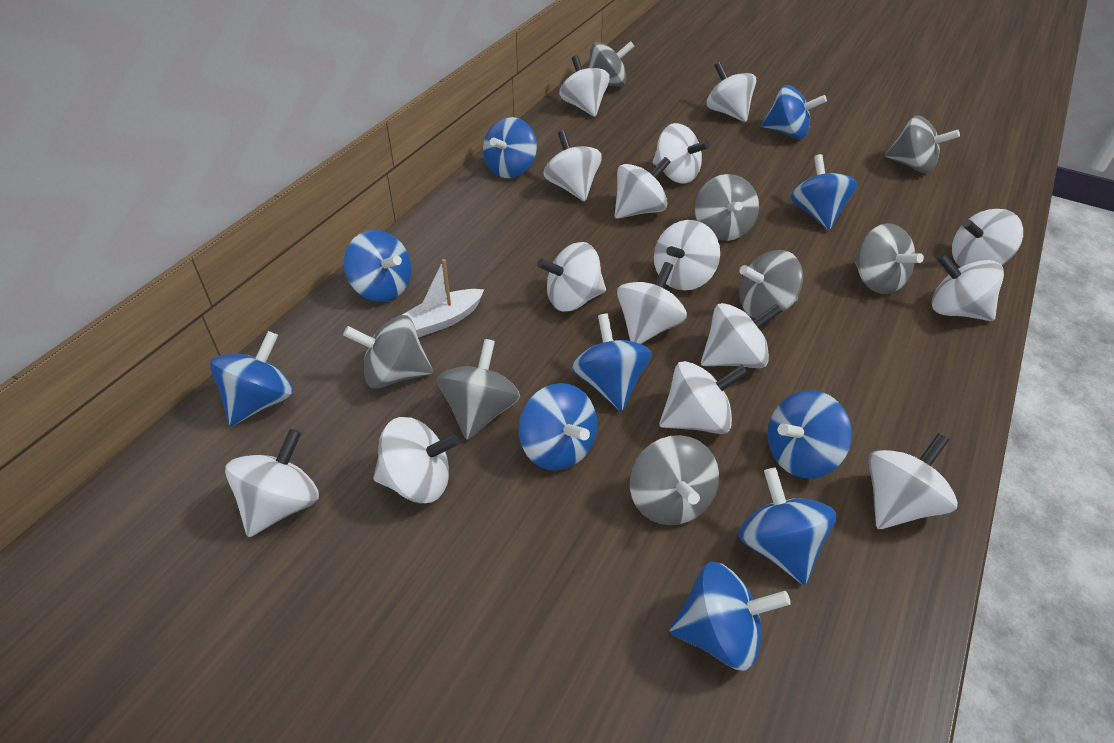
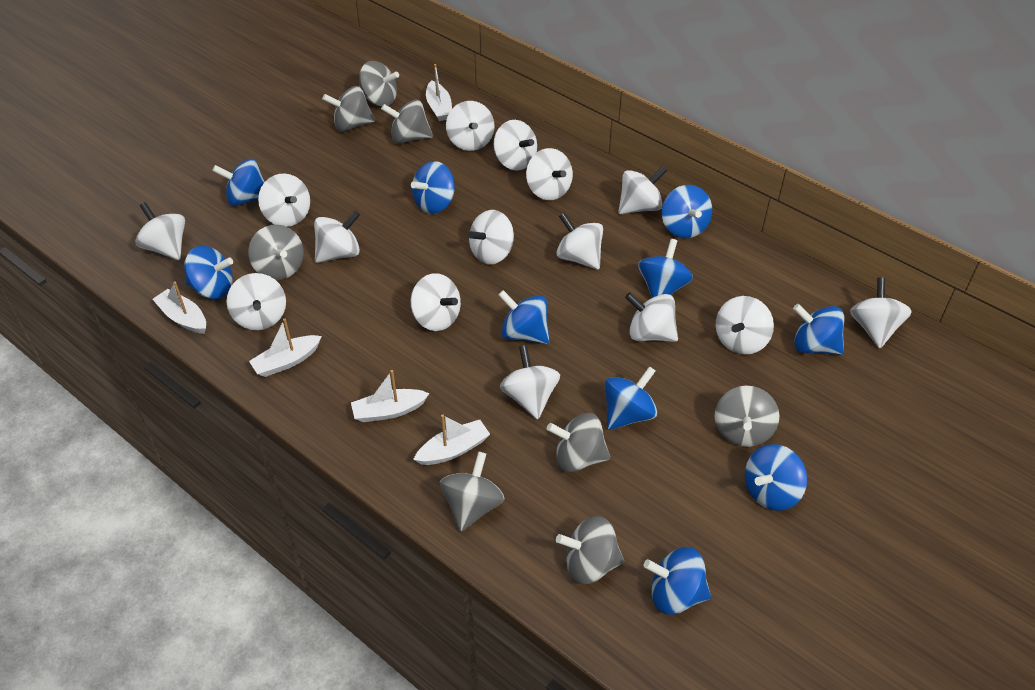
white boat: [402,259,484,338] = 1 -> [152,282,206,334] [249,318,322,377] [351,370,430,422] [413,415,490,465] [426,64,452,121] = 5

